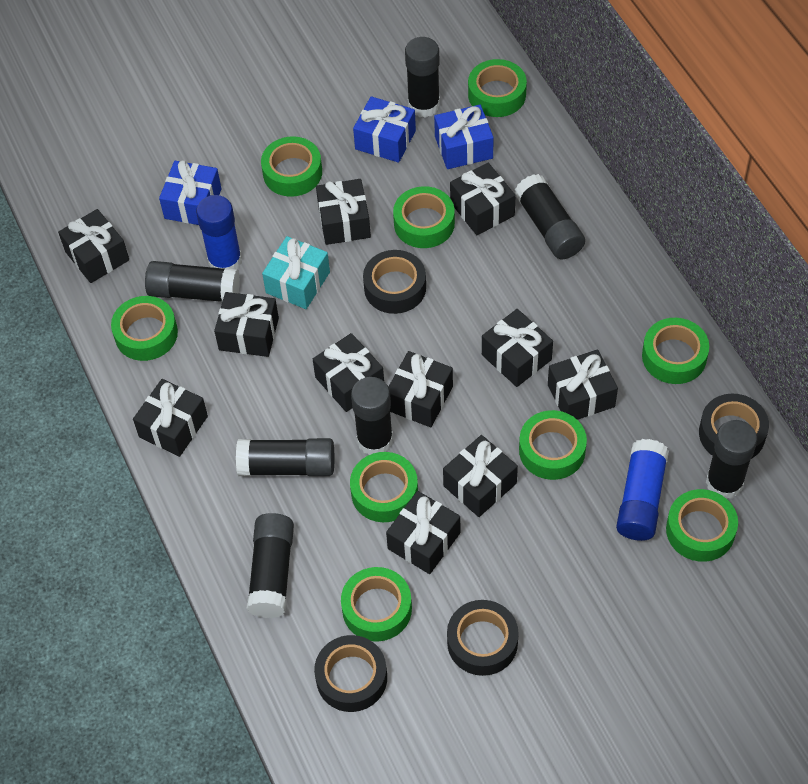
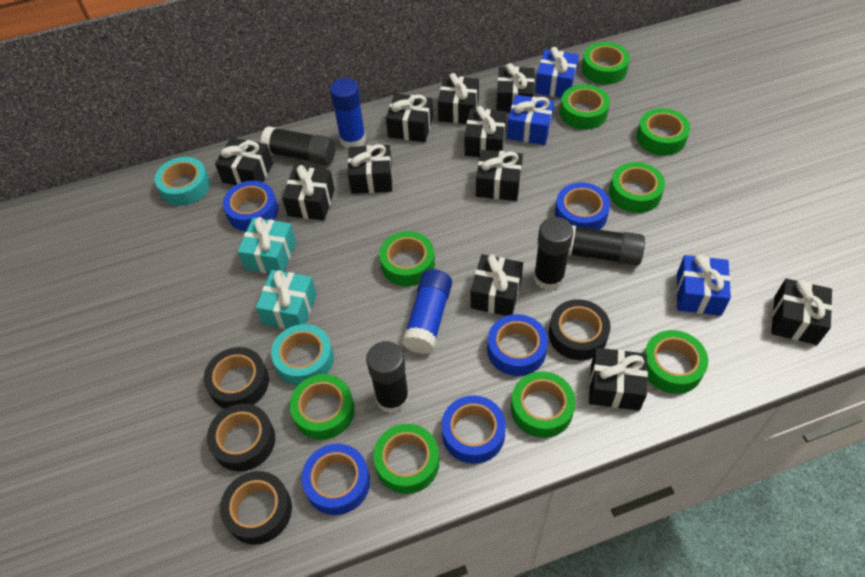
black glue stick: [145,261,240,302] [236,438,334,476] [247,513,294,618] [351,377,393,455] [405,37,440,118] [514,174,585,259] [706,420,757,499] = 7 -> [261,126,335,165] [366,341,409,414] [534,217,573,291] [568,225,645,266] = 4
blue tape: none = 0 -> [223,181,278,231] [302,444,370,515] [442,395,506,464] [487,314,548,376] [555,182,610,230] = 5
turquoise gift: [262,236,330,309] = 1 -> [237,217,296,274] [256,270,317,329] = 2
turquoise tape: none = 0 -> [155,157,210,206] [271,324,334,386] = 2

